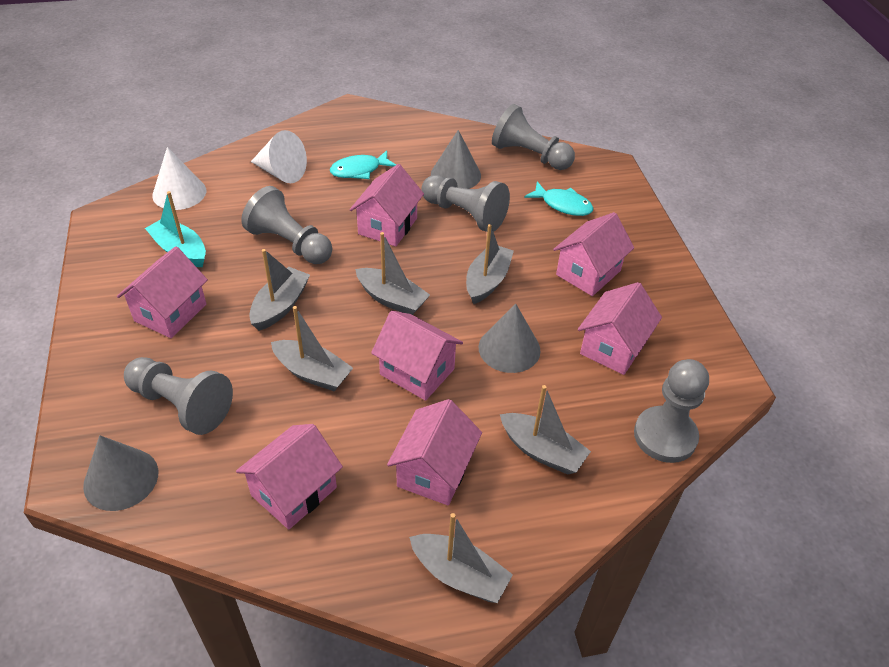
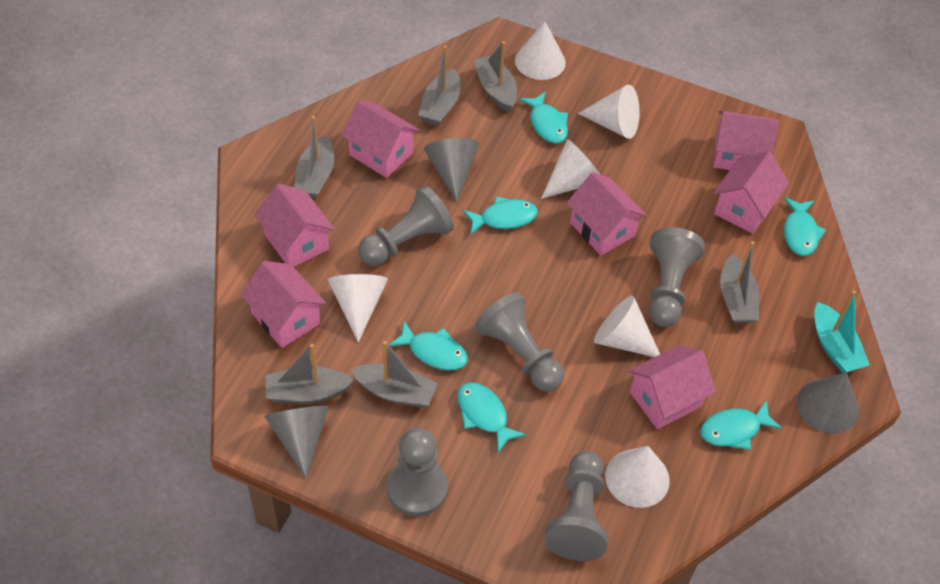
turquoise fish: [330,150,396,179] [524,181,594,216] = 2 -> [389,321,468,371] [457,382,526,453] [463,197,538,235] [519,91,568,143] [700,400,782,450] [784,197,826,256] = 6
white cone: [152,147,206,210] [251,130,307,183] = 2 -> [328,274,388,342] [515,22,566,80] [541,139,600,199] [578,85,640,139] [594,296,660,357] [605,446,670,508] = 6

